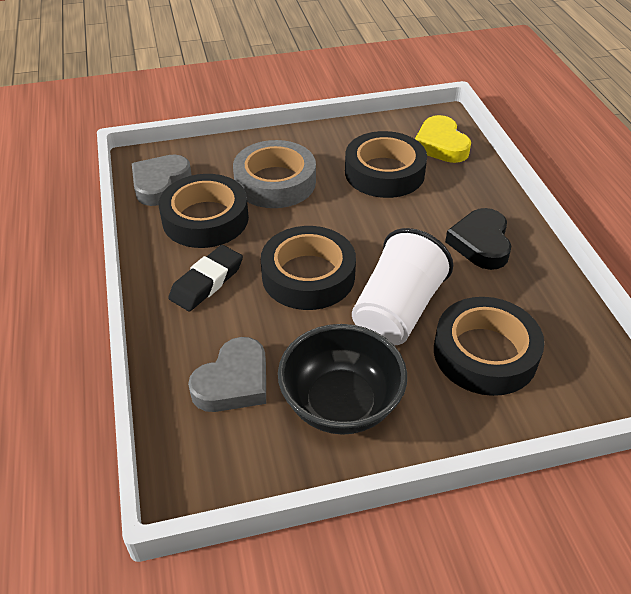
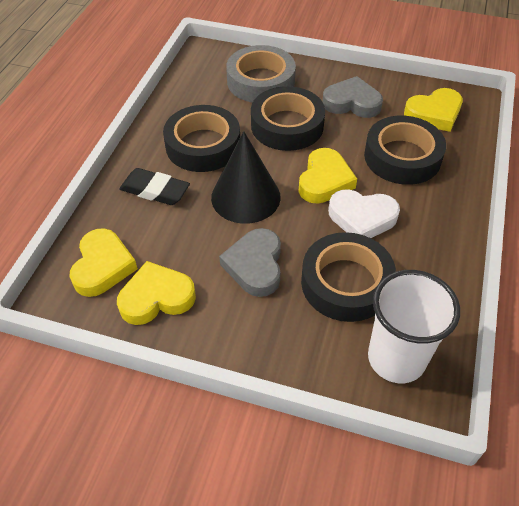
black bowl: [278,324,407,435] = 1 -> none = 0
black cone: none = 0 -> [211,131,281,224] = 1
black heart: [445,208,511,270] = 1 -> none = 0
white heart: none = 0 -> [328,190,400,238] = 1
yellow heart: [415,115,471,163] = 1 -> [69,228,138,297] [117,261,196,325] [299,148,357,204] [404,88,463,132] = 4

